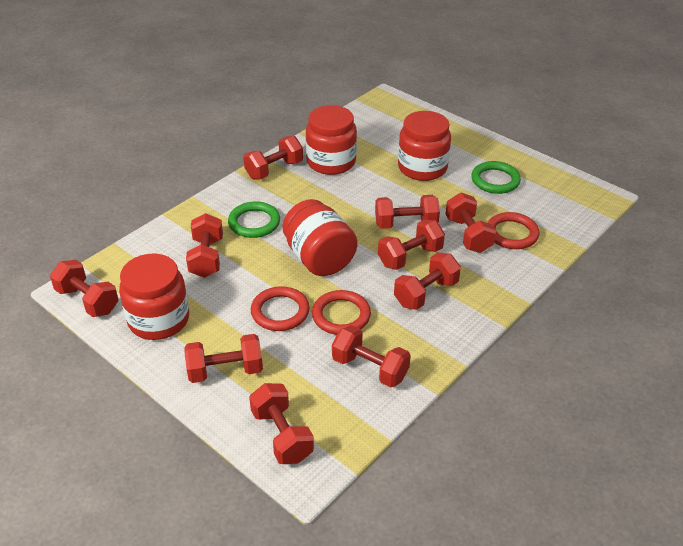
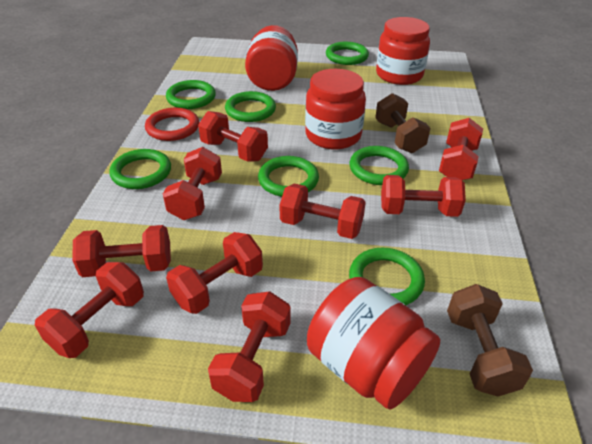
brown dumbbell: none = 0 -> [375,93,430,153] [447,284,533,396] = 2
green ring: [228,201,280,238] [471,161,521,194] = 2 -> [109,149,171,189] [166,80,216,109] [225,91,276,122] [258,156,319,197] [326,42,369,65] [349,248,425,305] [350,146,409,185] = 7
red dumbbell: [50,260,119,317] [184,334,263,383] [186,213,223,278] [243,136,303,179] [249,383,314,464] [332,325,411,388] [375,195,440,229] [378,219,445,270] [394,253,461,310] [445,193,496,253] = 10 -> [35,262,144,358] [72,225,171,277] [163,147,222,220] [166,232,263,314] [198,111,268,162] [208,291,291,402] [280,183,366,239] [381,175,466,217] [439,118,483,180] = 9
red ring: [251,286,310,331] [312,290,371,335] [488,212,540,249] = 3 -> [145,108,199,141] = 1

